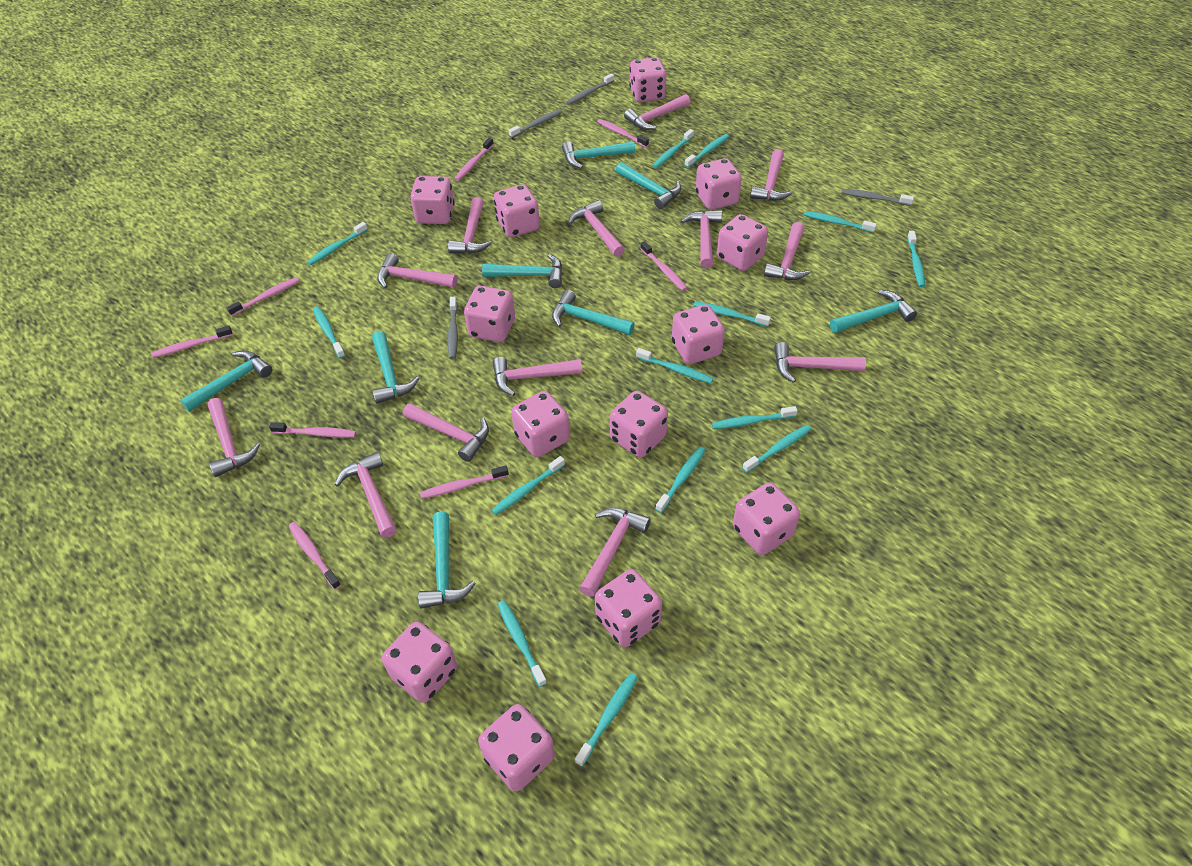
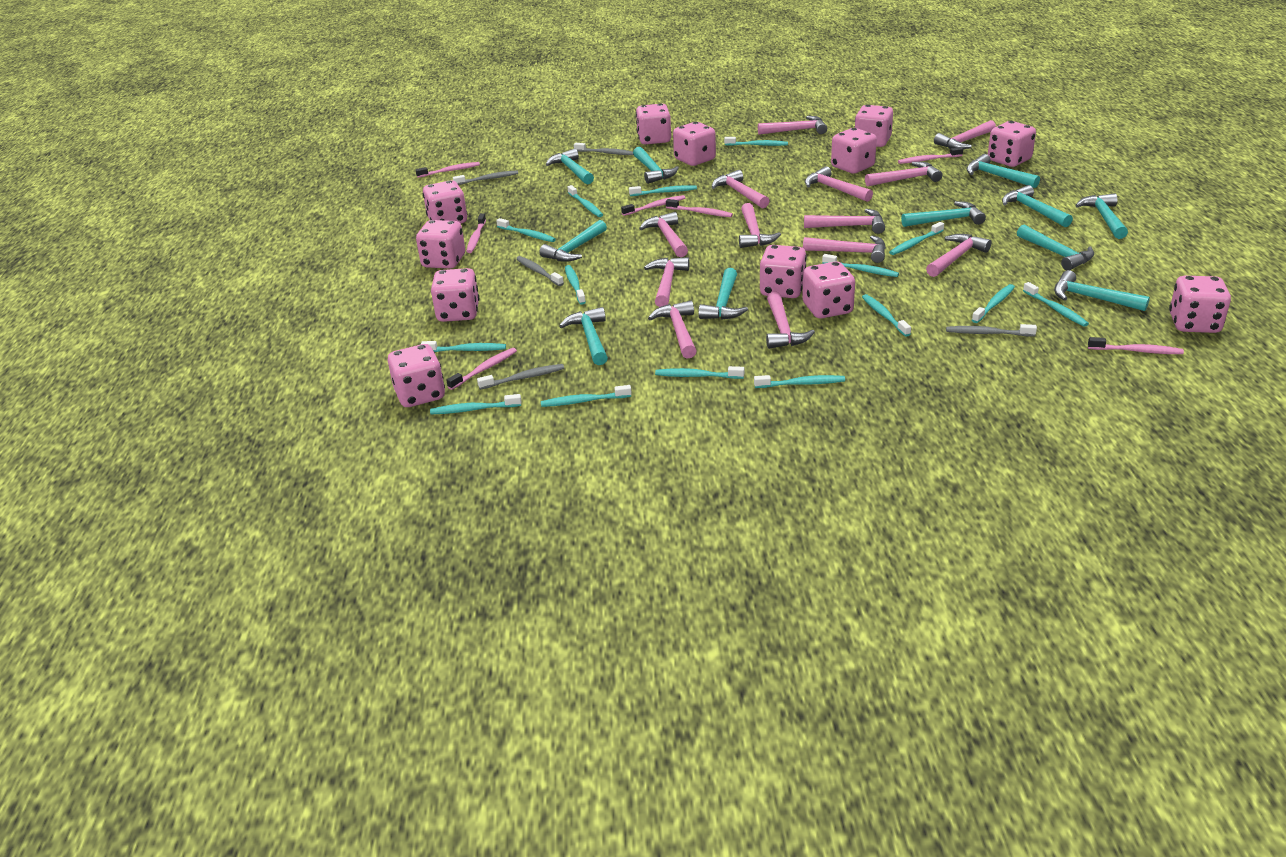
grey toothbrush: [448,296,458,359] [509,110,562,138] [566,73,614,105] [841,189,914,206] = 4 -> [453,171,518,185] [477,364,564,390] [516,256,564,286] [574,143,634,155] [946,324,1037,336] = 5
pink dice: [382,622,457,703] [410,176,455,224] [464,286,515,342] [478,704,555,792] [494,184,540,238] [511,391,570,457] [595,569,662,647] [610,391,668,458] [629,57,666,102] [672,305,725,364] [696,158,742,210] [717,214,768,271] [733,483,800,555] = 13 -> [388,344,445,407] [416,220,465,269] [423,180,467,224] [431,268,479,322] [636,104,671,144] [673,122,716,166] [760,245,807,298] [802,261,855,319] [831,128,877,173] [854,105,893,147] [988,121,1036,167] [1169,276,1231,333] = 12
pink toothbrush: [151,326,233,358] [227,277,299,316] [269,422,356,438] [288,522,341,590] [420,465,509,499] [454,138,494,181] [597,119,649,147] [640,241,687,291] = 8 -> [416,162,480,178] [446,348,517,390] [466,213,486,253] [621,195,685,216] [666,199,733,217] [898,147,963,164] [1088,337,1184,354] = 7
turquoise hammer: [180,350,272,412] [372,331,419,404] [418,512,476,609] [482,254,563,288] [552,290,635,335] [562,141,635,169] [616,162,681,209] [830,290,917,333] = 8 -> [539,220,607,262] [546,149,594,185] [559,307,608,365] [633,147,679,184] [698,268,748,320] [901,201,986,227] [966,154,1040,188] [1002,185,1073,227] [1017,225,1094,270] [1054,270,1150,311] [1075,193,1128,239] = 11
turquoise toothbrush: [307,222,368,266] [313,306,345,358] [491,456,565,515] [498,600,547,687] [575,673,638,767] [636,348,713,383] [652,129,694,168] [655,446,705,513] [684,134,729,168] [694,301,771,327] [712,406,798,429] [742,425,811,473] [804,211,877,233] [907,231,925,287] = 14 -> [421,341,506,352] [430,394,521,414] [496,218,556,242] [541,385,632,407] [565,265,586,305] [567,185,603,217] [629,185,697,196] [655,366,744,379] [724,137,788,146] [754,375,845,388] [822,254,899,277] [862,294,911,337] [889,222,944,255] [972,284,1015,323] [1023,282,1089,327] = 15

